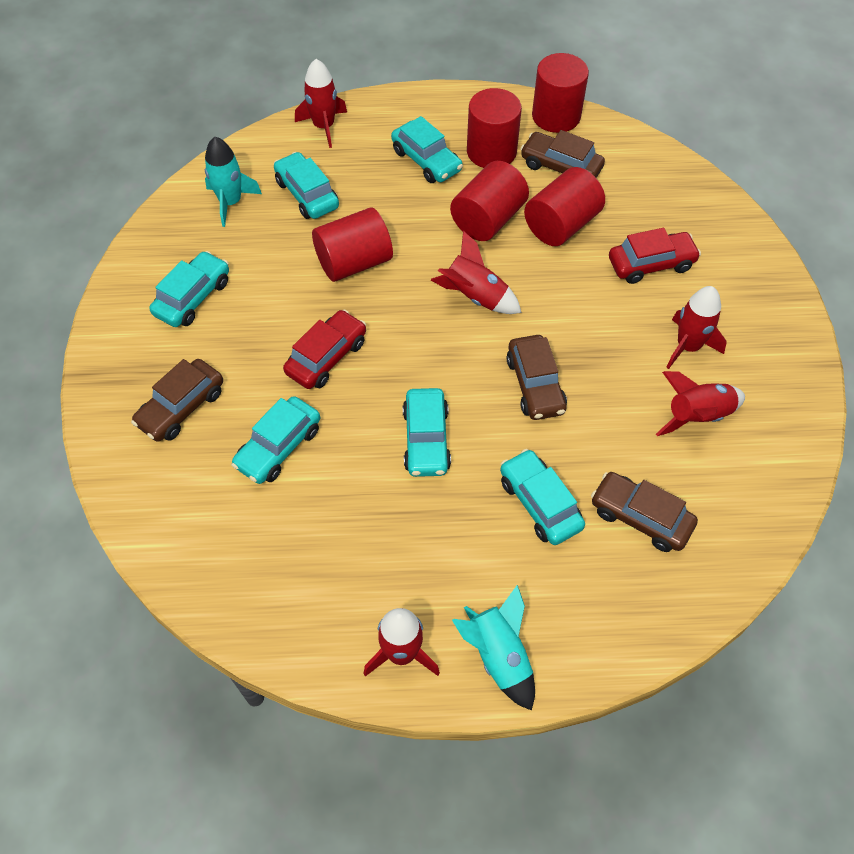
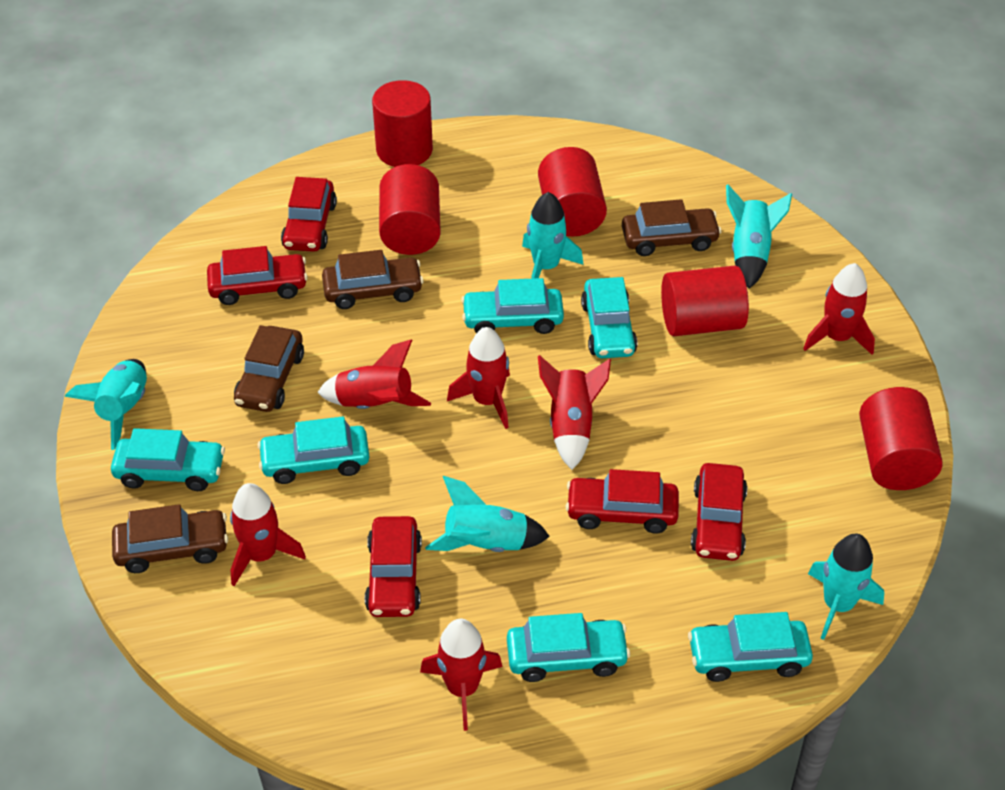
red car: [283,310,366,389] [609,228,701,284] = 2 -> [207,246,308,305] [281,177,337,252] [365,516,422,617] [565,469,679,534] [691,463,747,561] = 5
red rocket: [295,59,347,148] [363,608,440,676] [431,231,521,314] [656,371,745,436] [666,286,727,369] = 5 -> [230,483,306,586] [317,340,431,409] [420,619,502,731] [447,327,510,429] [538,355,611,470] [803,263,875,355] = 6
turquoise rocket: [205,137,262,227] [452,585,535,711] = 2 -> [65,359,147,450] [425,476,550,552] [522,192,584,279] [726,184,792,289] [808,533,884,640] = 5

